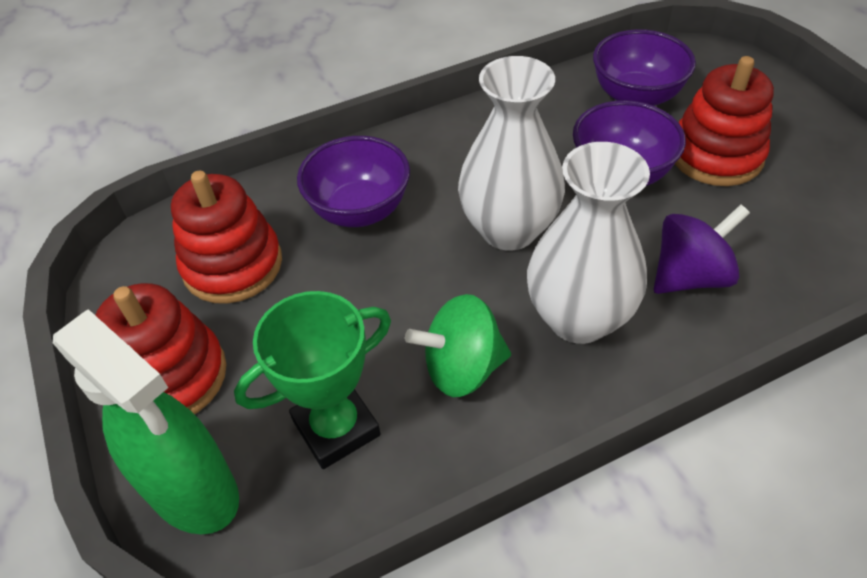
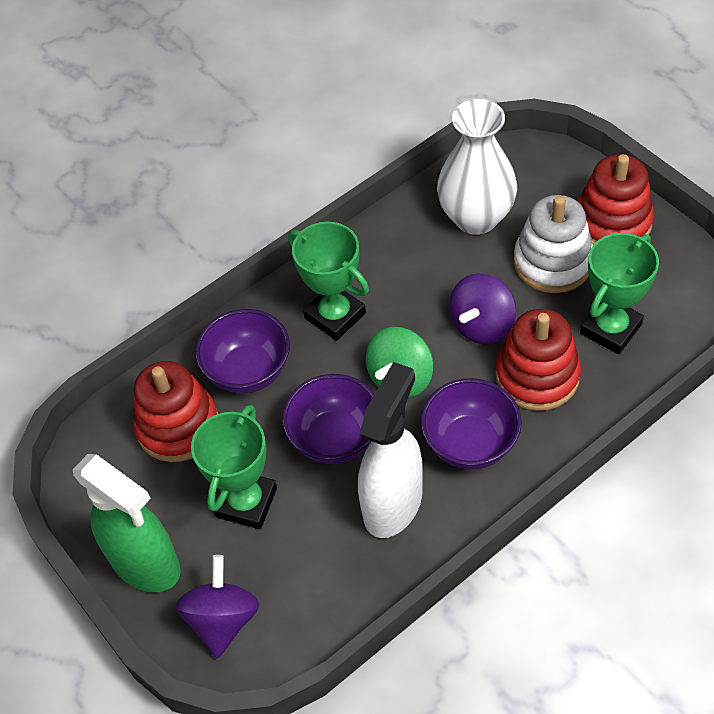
green trophy: [234,291,391,469] = 1 -> [191,405,277,529] [288,222,369,341] [580,233,659,354] = 3
purple spinning top: [654,204,750,294] = 1 -> [176,555,259,659] [449,273,516,344] = 2
white spray bottle: none = 0 -> [358,362,423,538] = 1
white stacking toy: none = 0 -> [514,195,593,293] = 1
white vase: [458,56,565,251] [527,142,650,344] = 2 -> [437,99,517,235] = 1

